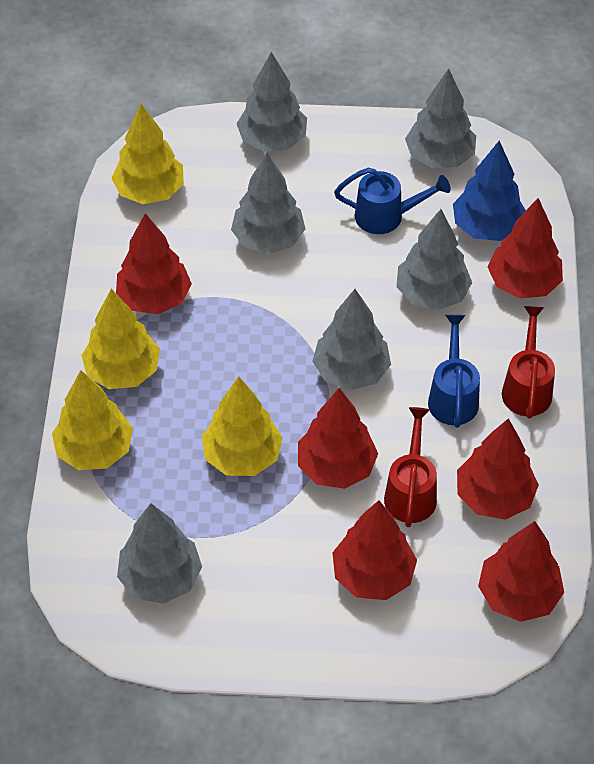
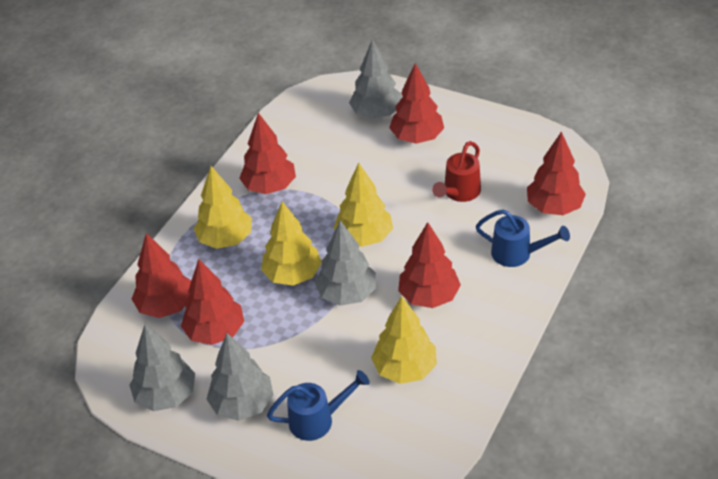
blue tree: [453,141,526,241] = 1 -> none = 0
grey tree: [117,503,202,604] [231,152,306,254] [236,52,307,152] [312,289,391,390] [396,209,472,310] [405,69,476,168] = 6 -> [129,324,195,411] [206,333,273,421] [315,220,376,306] [349,39,401,119] = 4
red watering can: [384,407,437,527] [502,306,555,418] = 2 -> [432,141,481,202] = 1

